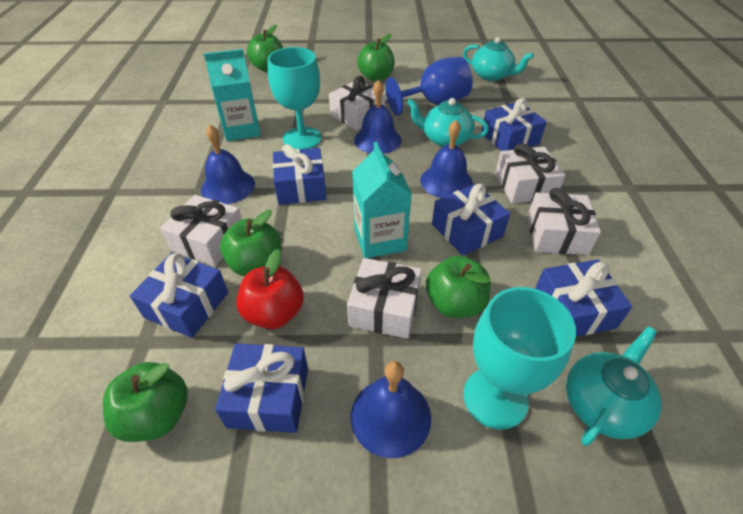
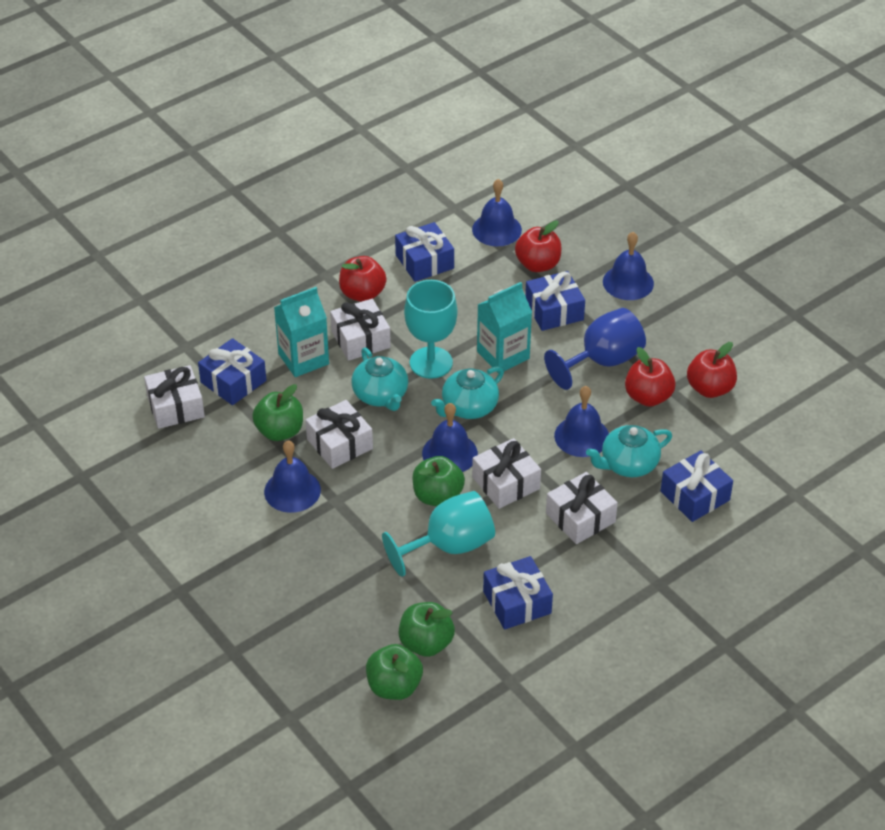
blue bell: [201,125,255,204] [351,361,431,458] [354,80,402,154] [420,120,473,198] = 4 -> [264,441,321,513] [422,403,478,472] [472,179,522,246] [554,386,609,457] [603,232,654,300] = 5
blue gift: [130,253,228,338] [215,343,308,433] [273,144,326,205] [432,184,510,256] [481,98,547,151] [535,260,632,337] = 6 -> [198,338,266,405] [395,222,454,282] [483,556,553,630] [525,271,585,331] [661,450,733,522] = 5
green apple: [103,362,188,442] [220,210,281,276] [247,25,283,72] [357,34,395,81] [426,256,491,318] = 5 -> [252,384,303,441] [366,644,423,700] [398,602,455,657] [412,456,465,506] = 4
red apple: [236,249,304,329] = 1 -> [339,256,386,302] [515,220,561,272] [625,347,675,407] [687,342,737,398] = 4

